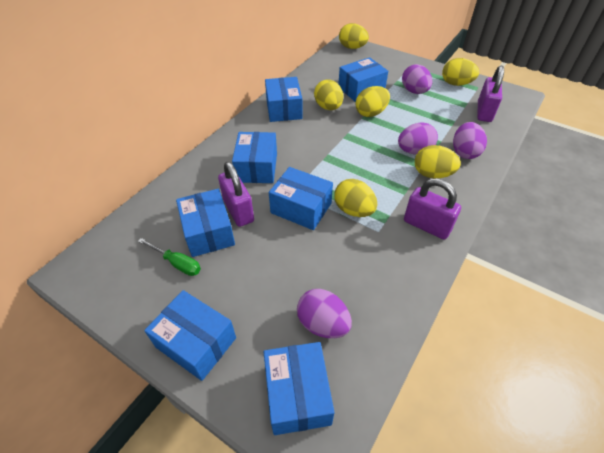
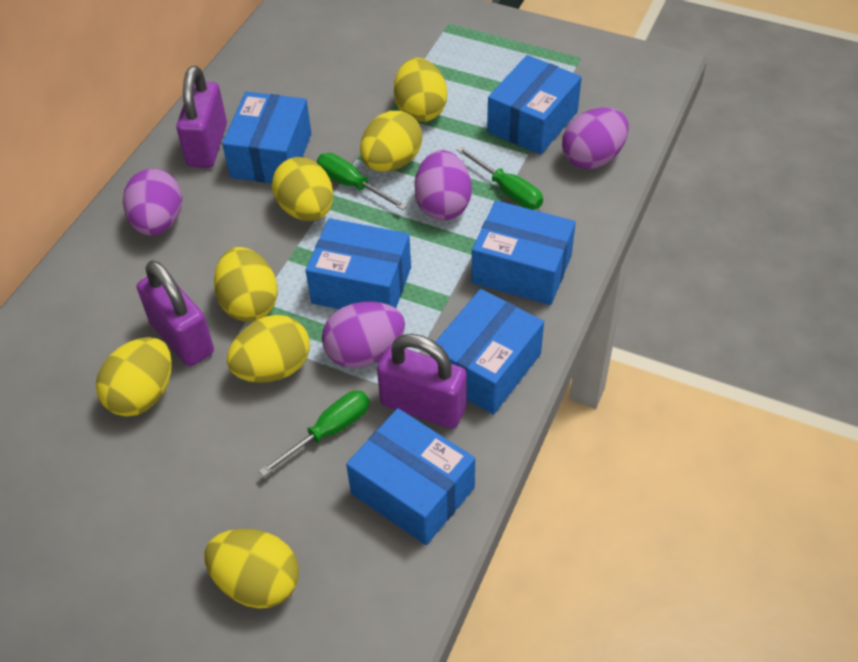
blue box: [144,290,236,381] [176,189,235,257] [232,132,277,183] [264,342,334,435] [265,77,302,122] [269,167,333,230] [338,57,388,102] = 7 -> [222,92,311,183] [306,218,411,309] [346,408,475,545] [430,289,544,415] [471,200,576,305] [487,55,582,155] = 6
green screwdriver: [138,238,201,276] = 1 -> [259,391,370,477] [317,153,407,210] [457,146,543,210] = 3
yellow egg: [314,79,343,110] [334,179,377,217] [339,23,369,49] [356,86,390,117] [415,145,461,178] [442,58,479,86] = 6 -> [96,337,172,417] [205,529,299,609] [214,247,278,322] [227,315,310,383] [272,157,333,221] [360,111,422,172] [394,58,447,122] = 7

